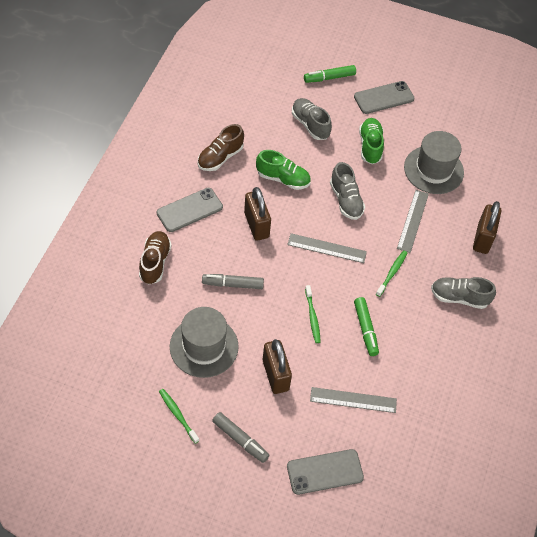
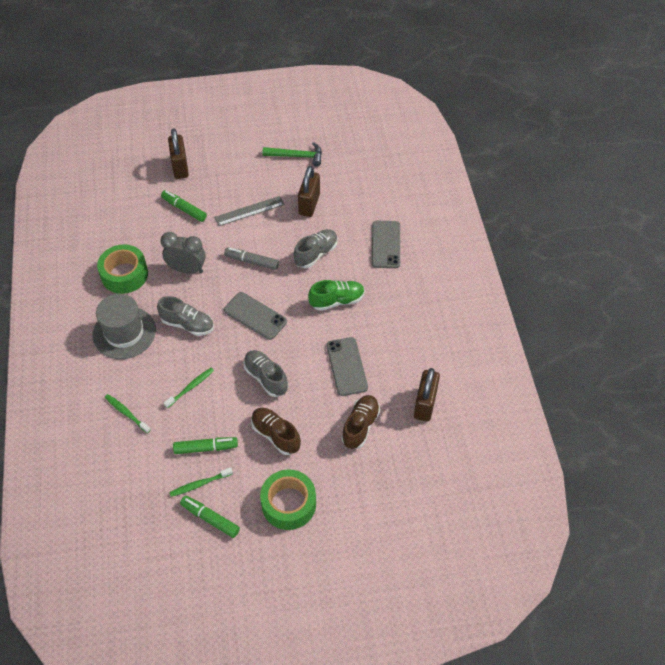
green hammer: none = 0 -> [263,142,322,166] = 1
green marker: [304,65,356,83] [354,297,379,356] = 2 -> [161,190,207,222] [173,437,238,454] [180,496,240,538] = 3
green shoe: [256,150,311,190] [359,118,384,164] = 2 -> [308,280,365,311] = 1
green tape: none = 0 -> [97,244,148,294] [260,469,316,530] = 2
grey clock: none = 0 -> [160,232,206,274] = 1
grey hat: [170,307,239,378] [404,131,464,194] = 2 -> [92,294,156,359] = 1
grey marker: [202,274,264,289] [212,412,270,463] = 2 -> [224,247,279,270] = 1
grey ruler: [287,233,367,263] [310,387,397,413] [397,190,429,253] = 3 -> [214,196,285,226] = 1

